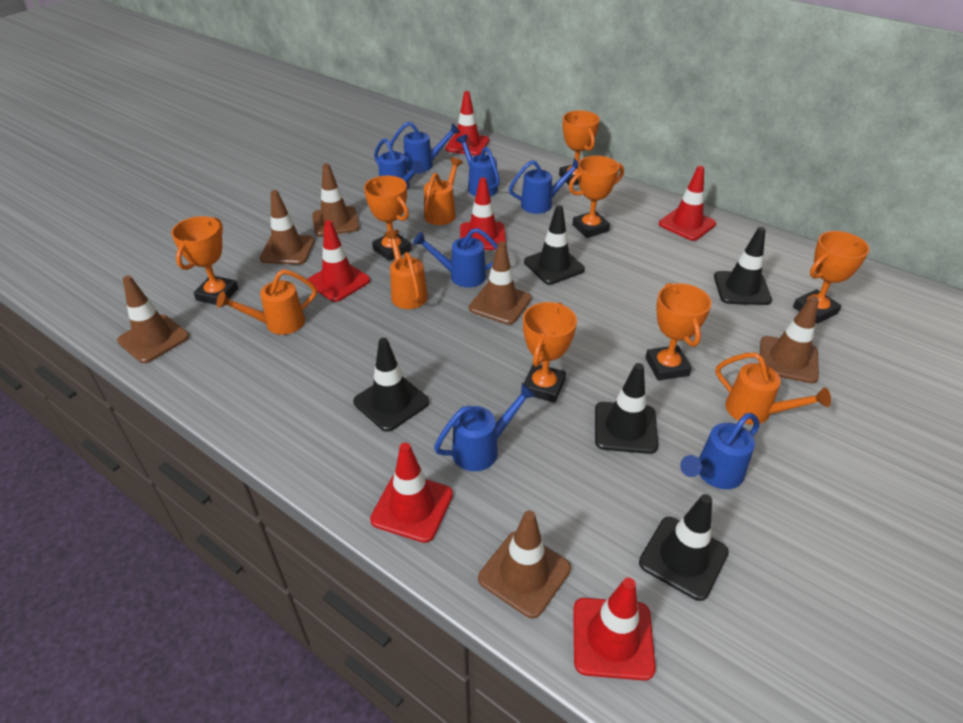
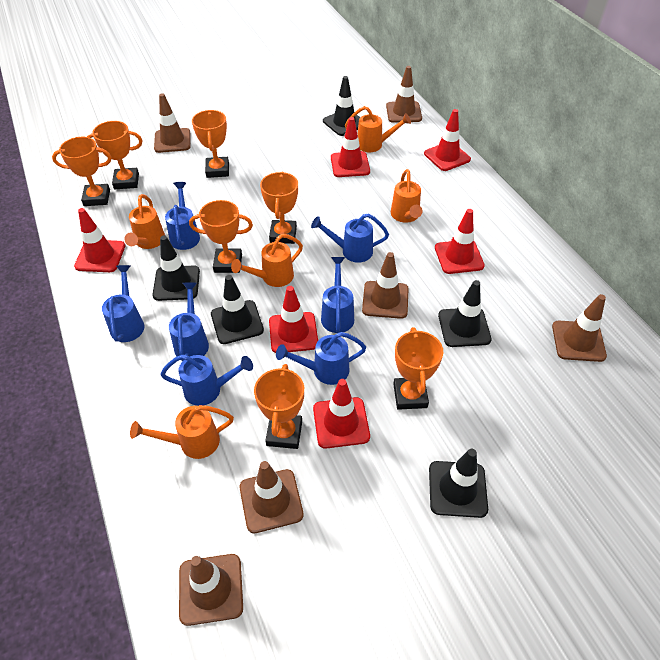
orange watering can: [216,269,317,335] [384,230,428,309] [424,158,463,225] [716,352,831,425] = 4 -> [124,194,165,249] [130,405,234,459] [231,234,303,287] [345,106,411,152] [391,169,423,223] = 5

